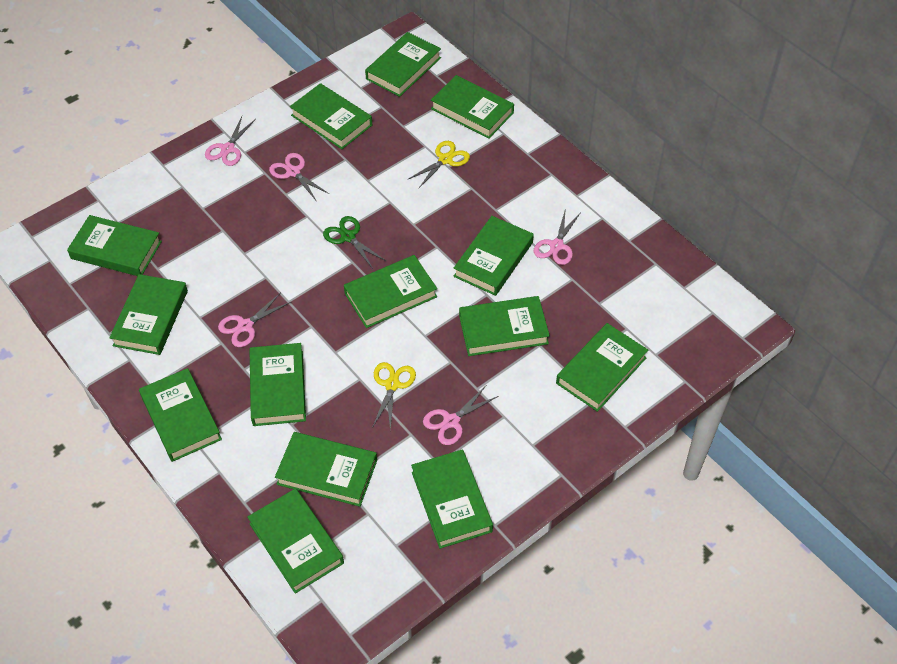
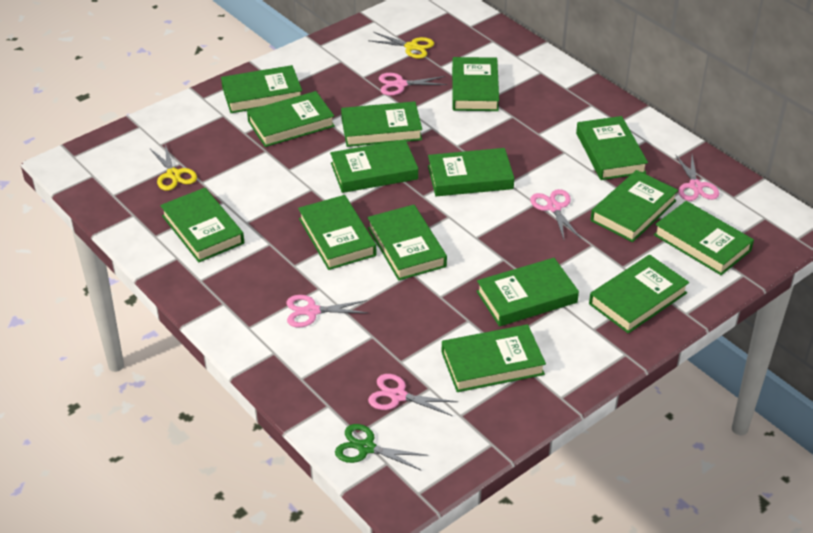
green book: [67,215,162,276] [109,274,188,355] [139,368,222,462] [247,488,344,594] [249,343,306,426] [275,432,377,507] [290,83,372,149] [344,255,437,328] [365,32,441,97] [411,449,493,549] [431,75,514,139] [453,216,534,296] [459,296,550,356] [556,323,648,412] = 14 -> [160,188,244,262] [221,65,302,113] [247,91,335,147] [298,195,377,270] [330,139,418,193] [341,102,422,147] [367,205,447,281] [428,148,514,196] [442,324,546,392] [452,57,499,111] [477,258,579,326] [576,116,648,180] [589,255,689,333] [591,170,678,242] [654,201,754,275] = 15

